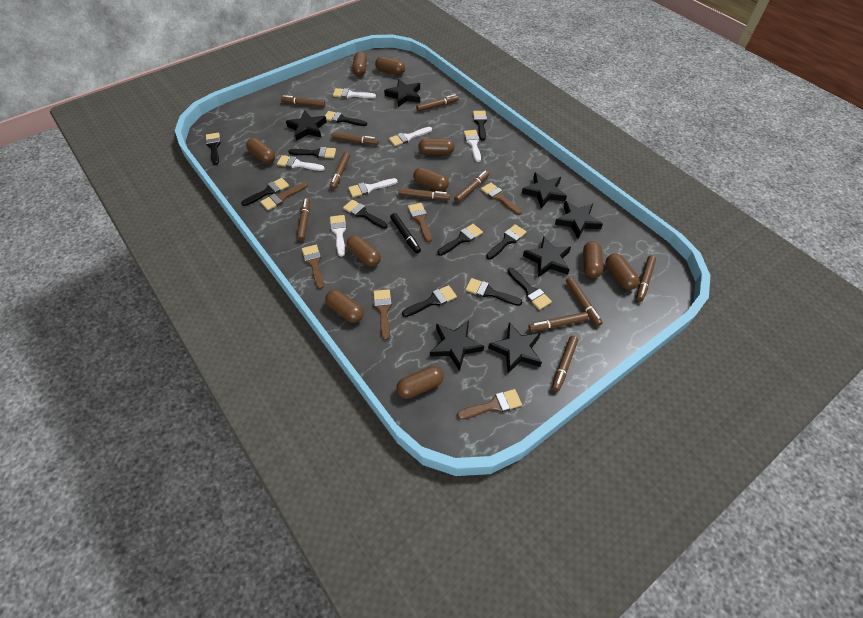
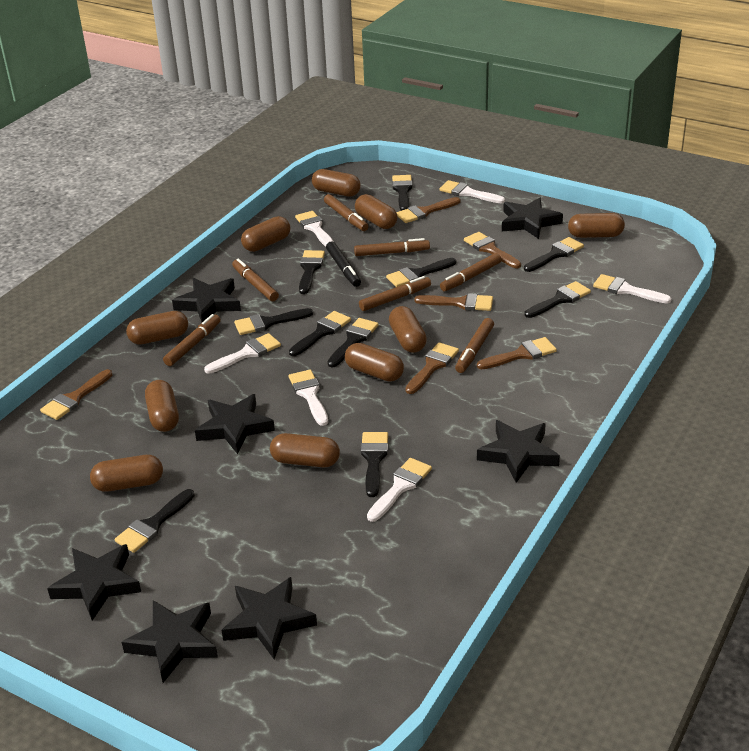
black brush: [206,132,221,165] [241,178,289,206] [288,147,336,158] [325,111,367,126] [343,200,387,229] [402,285,457,317] [437,224,483,256] [466,278,522,306] [473,111,487,141] [486,224,526,260] [507,268,552,310] = 11 -> [115,489,195,553] [234,308,313,335] [289,311,351,356] [299,250,325,294] [327,318,378,367] [361,432,388,497] [386,258,456,287] [392,175,413,211] [524,237,584,272] [525,281,591,318] = 10
brown marker: [281,95,325,107] [297,198,310,241] [330,152,350,190] [332,132,379,145] [398,188,450,200] [416,94,459,112] [454,171,489,203] [528,312,589,332] [552,336,578,392] [566,277,603,327] [636,255,656,302] = 11 -> [163,314,221,366] [232,258,279,301] [324,194,369,231] [354,238,430,256] [359,276,431,311] [440,253,501,291] [455,318,494,373] = 7

